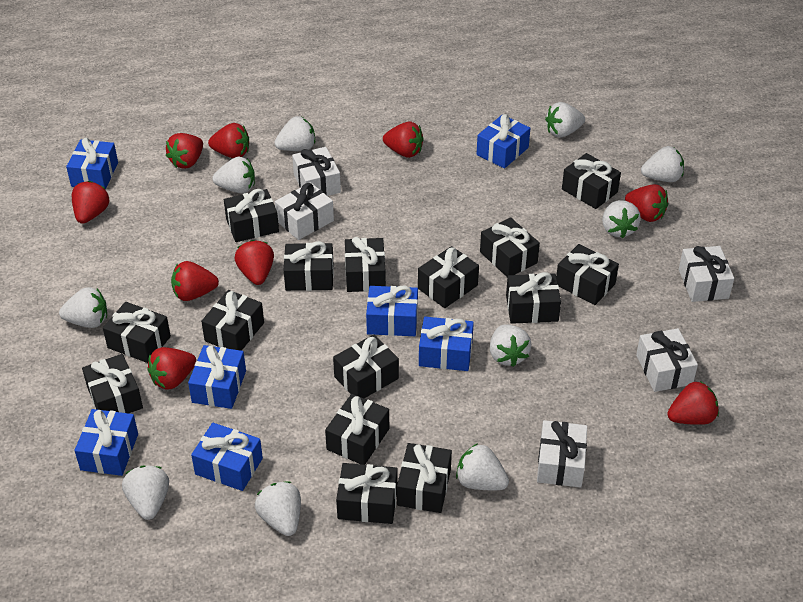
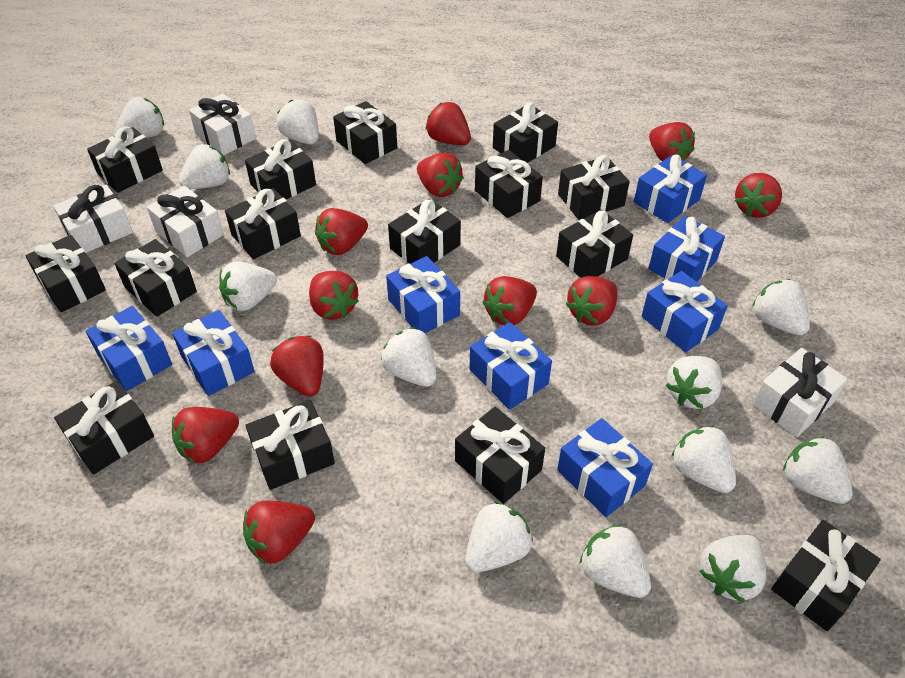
blue gift: [66,138,118,190] [74,409,138,476] [188,345,246,409] [191,423,263,491] [366,286,418,336] [419,317,474,371] [477,114,530,169] = 7 -> [86,306,172,391] [172,310,255,396] [386,256,460,333] [469,322,552,410] [557,418,653,517] [634,155,707,223] [642,271,727,352] [648,216,725,282] = 8
red strawberry: [72,181,109,224] [147,347,196,390] [166,133,203,169] [171,261,219,301] [208,123,249,158] [234,240,274,285] [383,122,424,158] [625,184,668,222] [667,381,719,425] = 9 -> [172,407,239,464] [243,501,315,564] [270,335,324,397] [309,271,359,319] [315,208,368,255] [417,153,464,197] [425,102,471,145] [483,276,537,325] [566,276,617,326] [649,122,695,161] [735,173,782,218] = 11
white gift: [275,182,334,240] [292,147,341,196] [537,420,587,488] [636,328,698,392] [679,246,734,302] = 5 -> [53,185,133,253] [147,186,224,257] [189,93,256,156] [753,348,848,437] = 4
white strawberry: [59,287,107,328] [122,465,169,520] [212,157,255,193] [255,481,301,536] [274,116,315,151] [456,444,509,490] [490,325,531,367] [545,102,585,138] [602,200,641,238] [641,146,684,182] = 10 -> [115,97,164,138] [179,144,230,189] [219,261,277,311] [277,100,319,144] [381,327,436,387] [465,501,533,572] [579,524,651,598] [666,356,722,409] [671,425,736,493] [700,535,766,603] [752,279,810,335] [783,436,853,504] = 12

